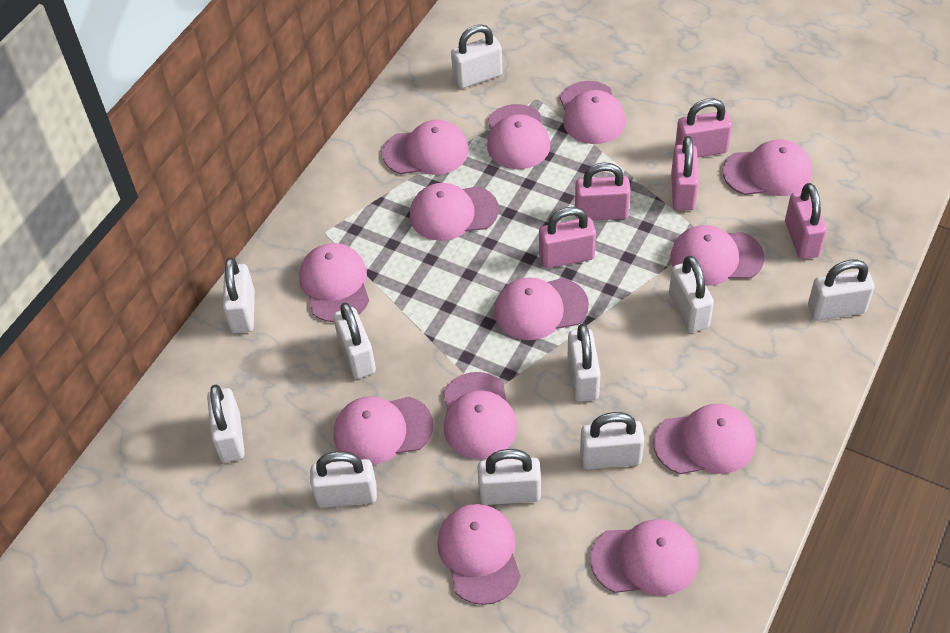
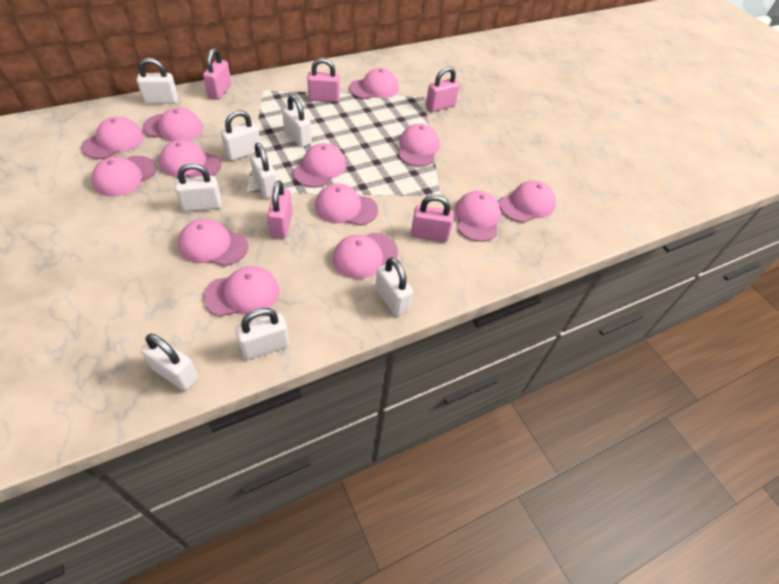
white padlock: [207,385,245,462] [223,257,255,333] [310,451,377,508] [333,302,376,379] [451,24,503,89] [478,449,541,505] [567,324,601,402] [580,412,644,469] [669,256,714,332] [808,259,875,321] = 10 -> [137,58,178,104] [141,334,198,391] [175,163,222,212] [221,110,260,161] [235,308,289,360] [250,143,277,198] [282,95,312,147] [375,257,413,316] = 8

